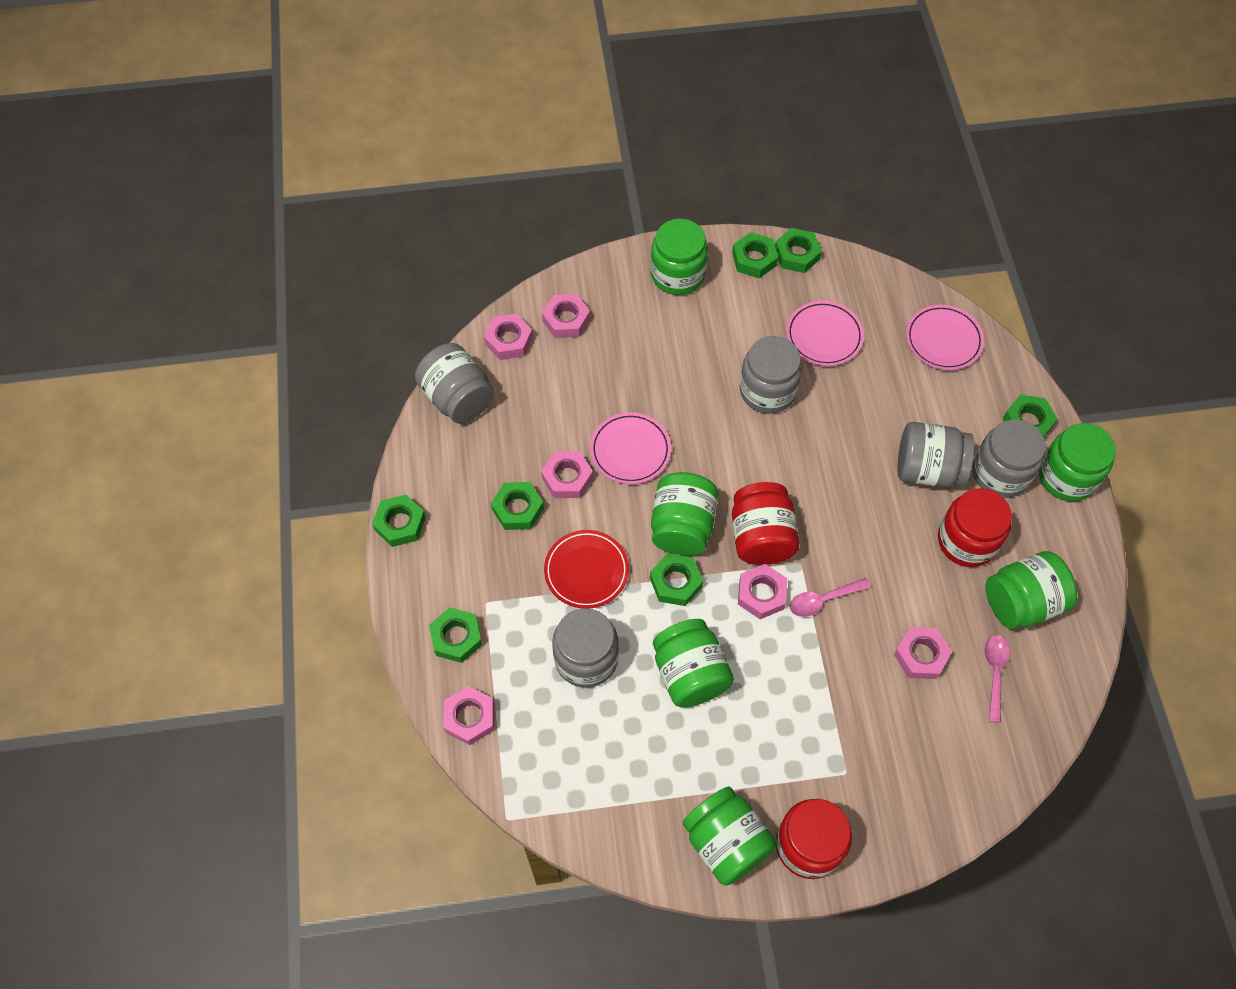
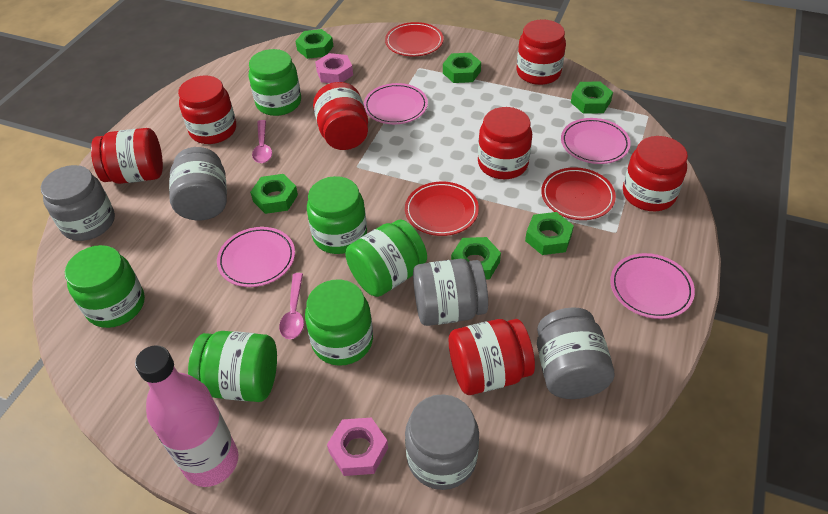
green nut: [372,495,426,547] [429,608,482,663] [491,482,544,530] [650,553,703,606] [732,232,778,278] [775,228,822,273] [1003,395,1057,437] = 7 -> [250,174,298,214] [296,29,333,59] [443,53,481,83] [451,237,501,280] [525,212,574,255] [571,82,613,114] = 6
pink bottle: none = 0 -> [135,345,238,487] = 1
pink nut: [443,686,494,745] [484,314,533,360] [541,451,593,498] [542,294,590,338] [738,564,788,619] [894,627,952,679] = 6 -> [315,53,353,83] [327,417,388,476] = 2
pink plate: [590,413,671,484] [786,301,864,366] [906,305,984,370] = 3 -> [217,227,295,287] [364,83,428,124] [561,118,631,164] [610,253,695,319] = 4
red jar: [732,482,799,565] [776,799,852,879] [938,488,1012,567] = 3 -> [91,128,163,184] [178,75,236,144] [313,82,368,150] [449,319,535,395] [478,107,532,179] [517,19,566,85] [623,136,688,211] = 7
red plate: [544,530,629,609] = 1 -> [385,22,444,56] [405,182,479,236] [541,167,616,220] = 3

